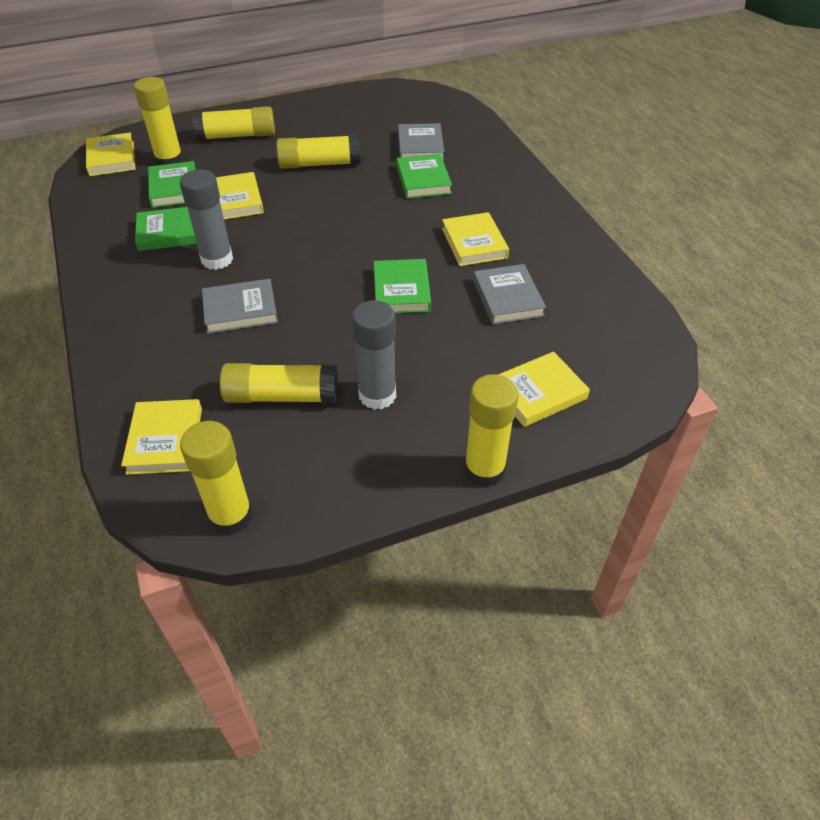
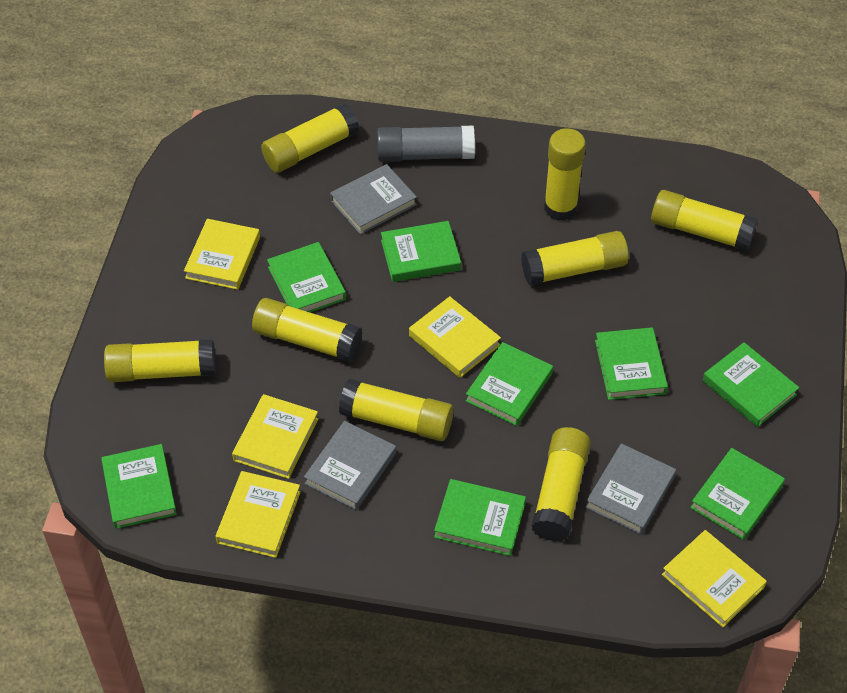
green book: [135,207,197,251] [148,161,196,208] [374,259,431,313] [396,154,452,199] = 4 -> [101,444,177,529] [267,242,346,312] [381,221,461,282] [434,479,526,556] [466,342,553,426] [595,327,668,400] [690,448,785,540] [703,342,799,427] = 8
grey glue stick: [180,169,233,270] [352,300,396,410] = 2 -> [377,126,475,162] = 1
yellow glue stick: [134,77,184,165] [180,421,253,535] [192,106,275,140] [220,363,338,403] [276,135,361,169] [464,374,519,487] = 6 -> [104,339,216,382] [252,298,362,362] [261,103,359,173] [339,379,454,441] [521,231,629,285] [532,427,591,542] [544,128,586,221] [651,190,758,251] = 8

